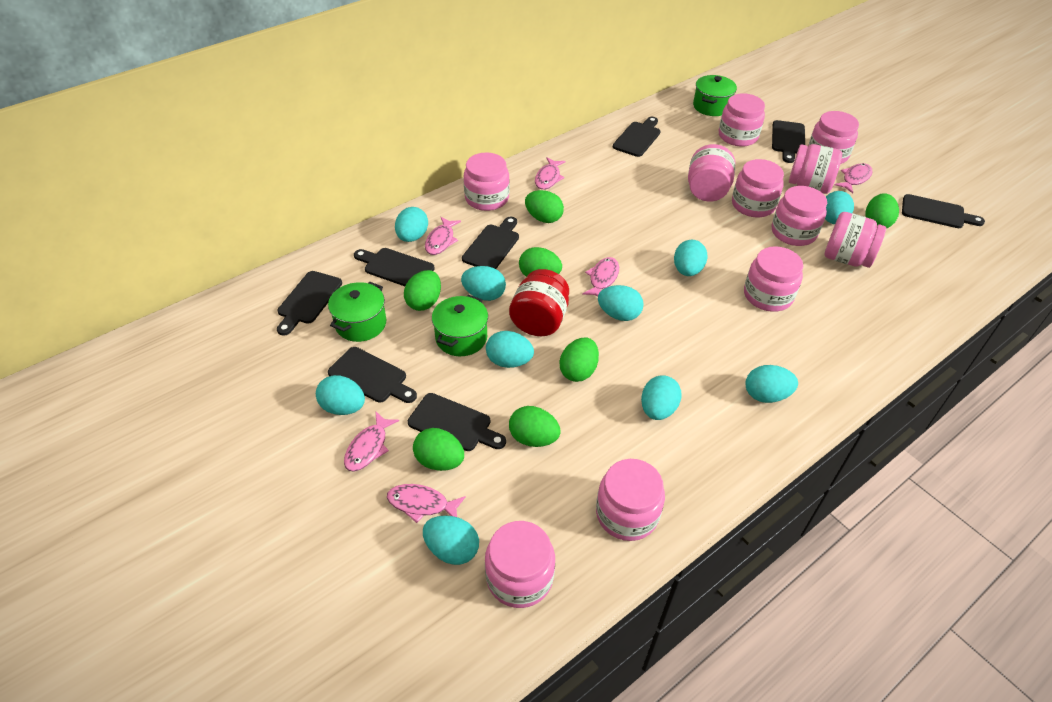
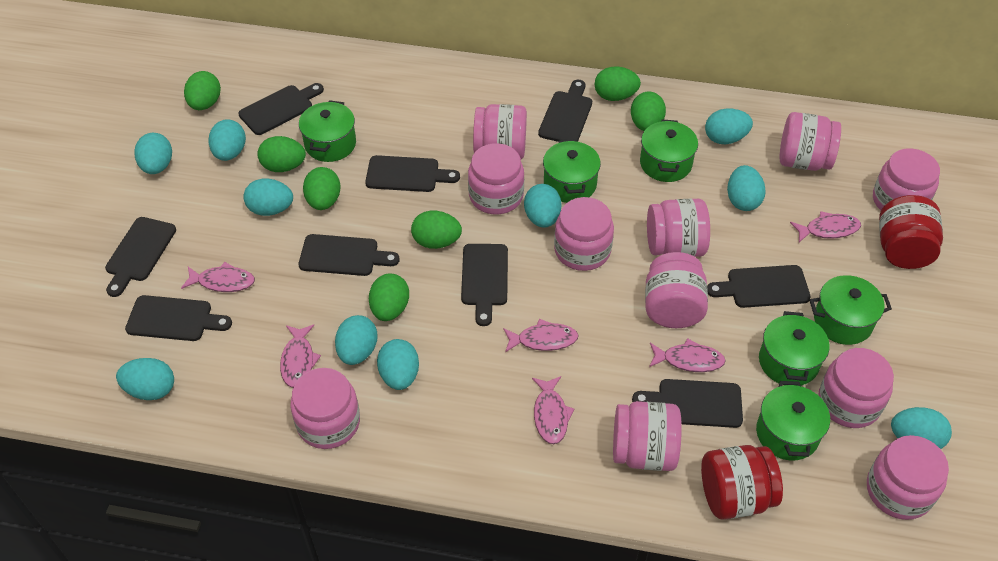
black cutting board: [277,271,342,336] [328,347,417,403] [354,248,435,286] [408,393,506,451] [462,217,519,269] [613,117,661,157] [772,120,805,163] [902,194,985,228] = 8 -> [105,217,176,297] [125,295,232,341] [238,83,324,135] [299,234,400,276] [365,155,460,192] [461,244,508,326] [538,80,592,142] [632,379,743,428] [707,265,811,308] = 9
green pot: [328,282,386,342] [432,295,488,356] [693,75,737,116] = 3 -> [299,100,356,162] [543,139,601,203] [640,119,698,182] [756,381,830,461] [759,311,830,386] [809,275,892,345] = 6
red jar: [509,269,569,336] = 1 -> [701,445,783,520] [879,195,943,269] = 2

